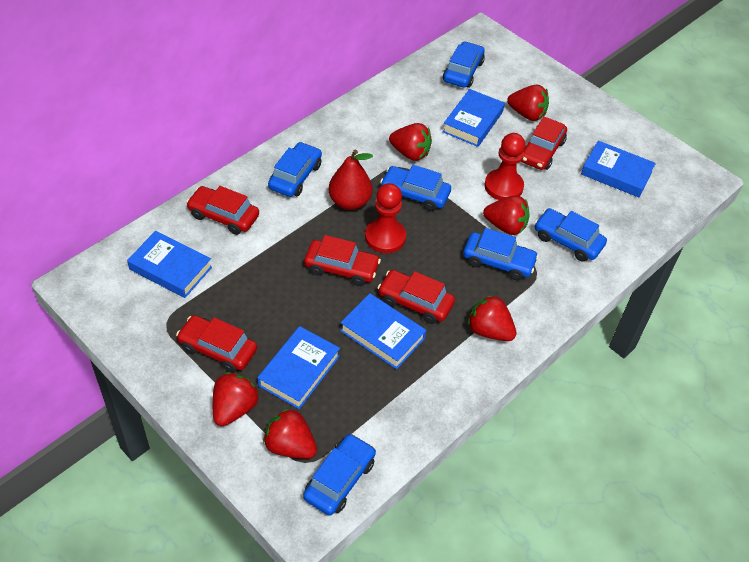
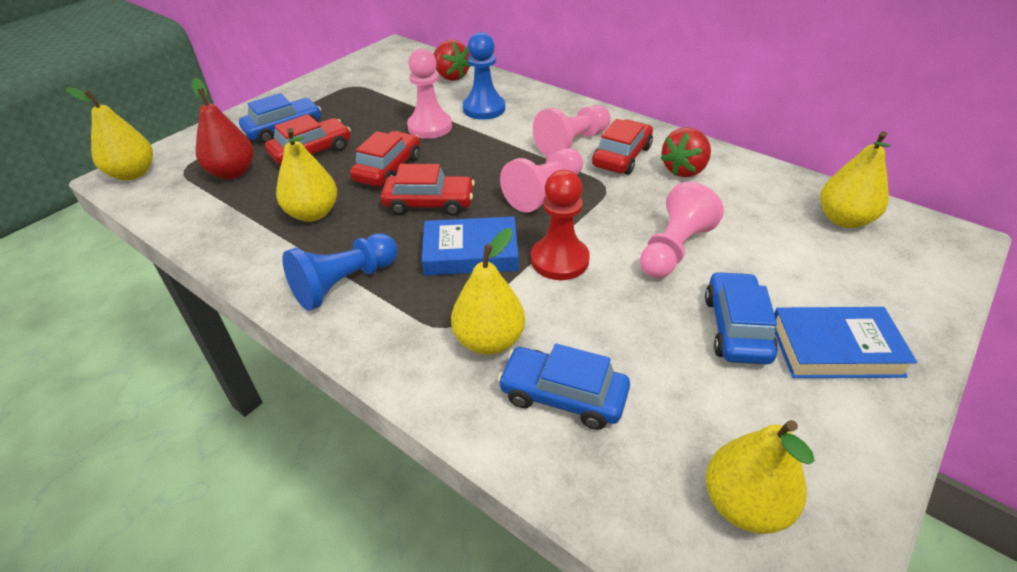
blue book: [127,231,212,298] [257,326,340,409] [340,293,426,369] [442,89,505,147] [581,141,656,197] = 5 -> [421,217,519,276] [774,307,917,378] = 2
blue car: [268,142,322,197] [303,433,376,516] [380,165,451,211] [443,41,485,88] [463,228,539,280] [534,208,607,262] = 6 -> [239,93,321,144] [497,344,630,430] [705,271,778,365] = 3
blue pawn: none = 0 -> [282,233,397,311] [463,32,505,120] = 2
pink pawn: none = 0 -> [407,48,452,139] [500,148,583,213] [533,105,611,157] [640,182,724,278] = 4
red car: [176,315,257,373] [186,186,259,235] [304,235,381,286] [378,270,455,324] [521,116,567,170] = 5 -> [265,114,351,165] [350,131,420,187] [381,164,475,216] [592,119,653,175] = 4
red pawn: [365,183,406,253] [484,133,525,200] = 2 -> [531,170,590,280] = 1
red strawberry: [213,372,259,426] [263,408,317,459] [389,123,432,161] [468,295,517,341] [483,195,529,235] [507,85,549,121] = 6 -> [433,39,471,81] [660,127,711,178] = 2
yellow pear: none = 0 -> [66,87,153,180] [276,128,337,222] [451,228,525,355] [706,420,814,534] [820,131,891,228] = 5

